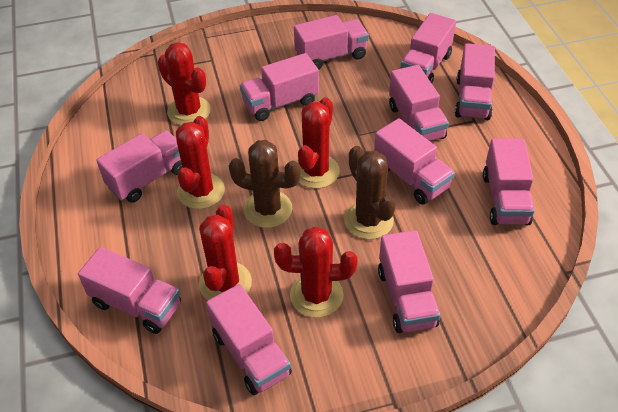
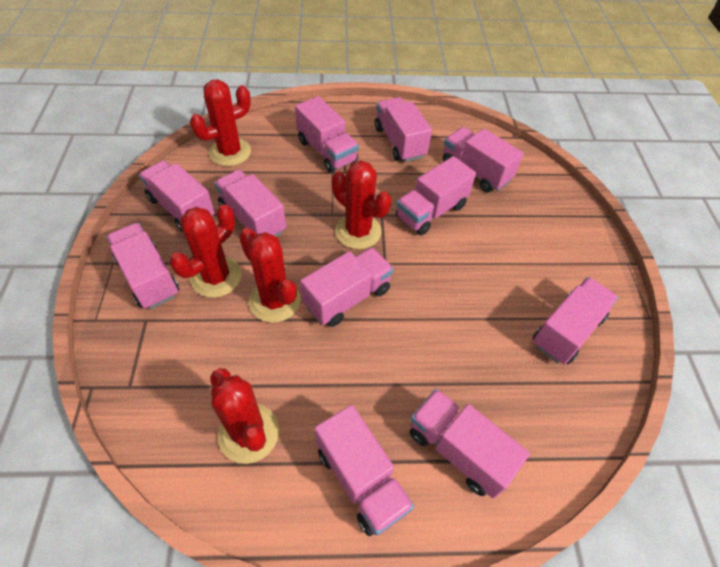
brown cactus: [229,140,301,228] [344,146,396,240] = 2 -> none = 0

